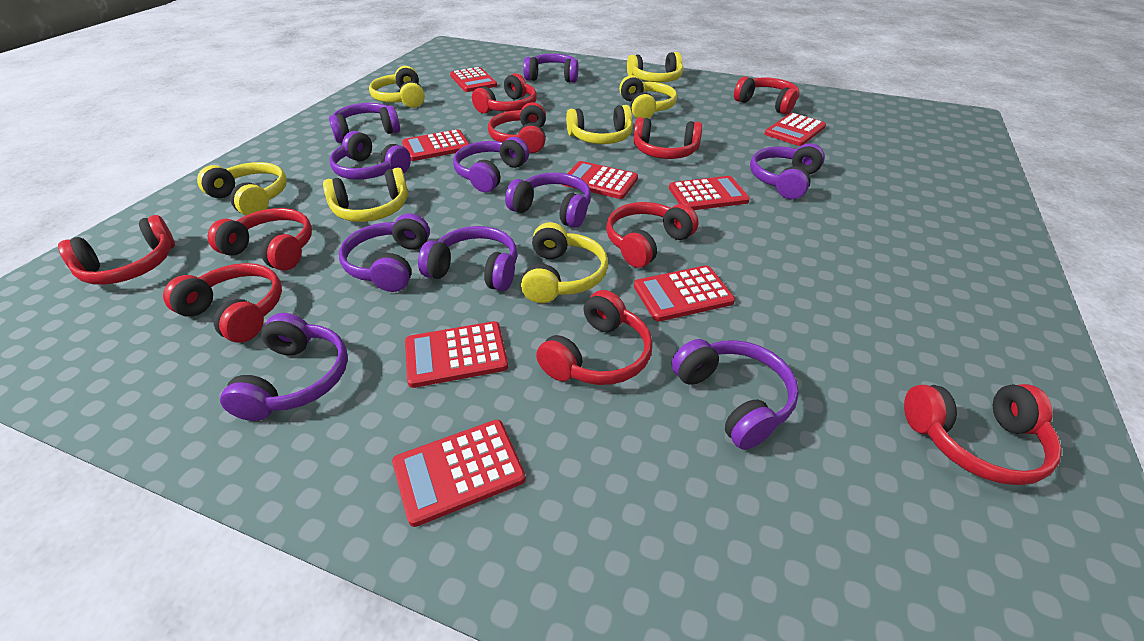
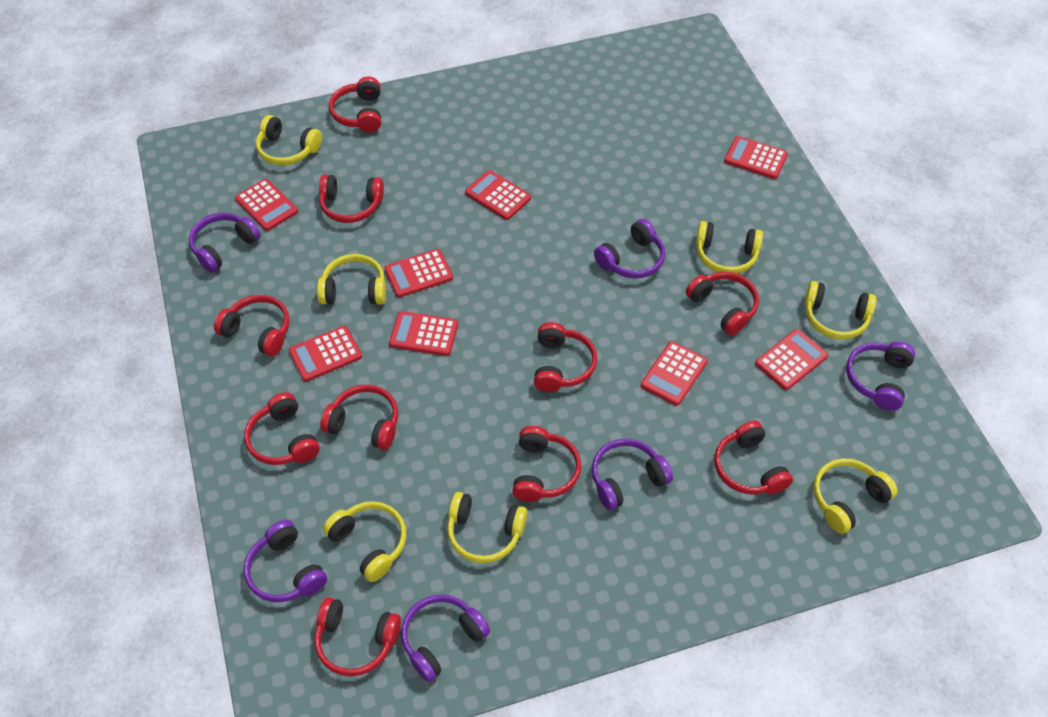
purple headphones: [220,313,348,421] [329,103,400,143] [330,131,411,180] [339,213,430,292] [418,226,517,291] [453,137,529,192] [505,173,591,228] [523,54,578,83] [672,339,799,450] [750,143,825,199] = 10 -> [189,213,261,273] [244,520,327,602] [401,595,490,682] [592,438,673,510] [594,219,665,278] [846,341,915,411] = 6

